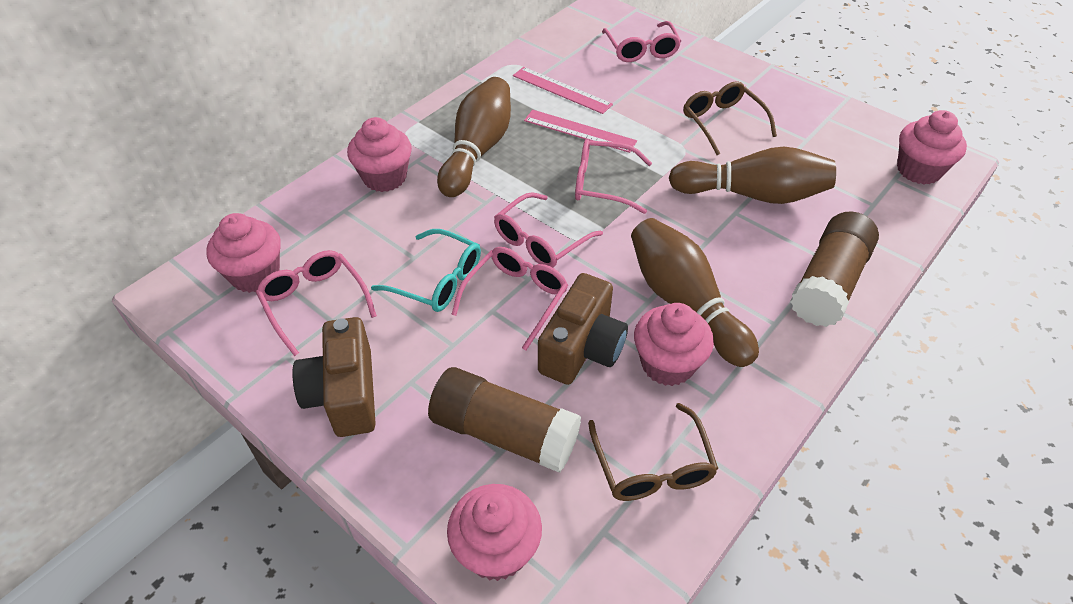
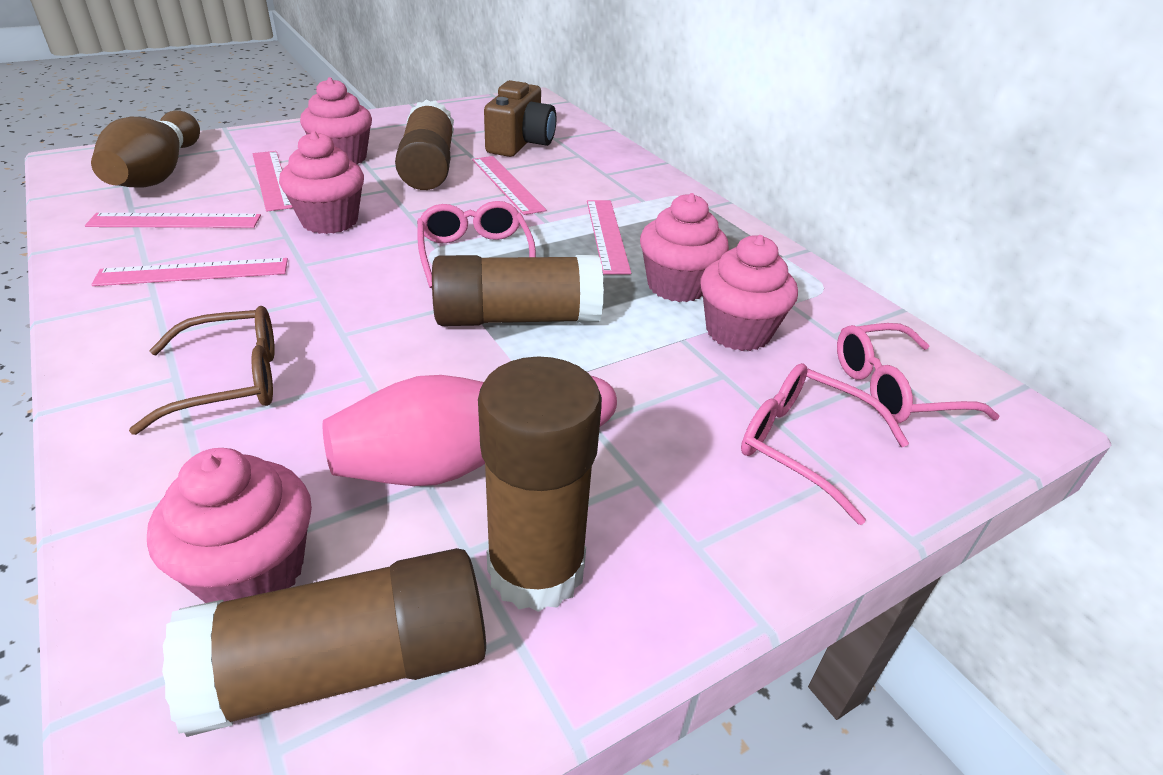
brown bowling pin: [437,77,511,197] [631,218,759,367] [669,147,836,204] = 3 -> [91,110,200,188] = 1
brown camera: [292,317,376,437] [538,273,628,385] = 2 -> [484,80,556,157] = 1
brown glasses: [588,403,718,501] [683,81,777,155] = 2 -> [129,306,275,435] = 1
brown glue stick: [428,367,581,473] [790,211,879,327] = 2 -> [162,548,486,737] [395,99,454,190] [432,255,604,326] [478,357,602,612] = 4
pink bowling pin: none = 0 -> [323,375,617,486] = 1
pink glasses: [256,250,377,356] [451,247,568,350] [494,192,603,268] [575,139,652,214] [602,21,681,62] = 5 -> [417,201,536,288] [741,363,909,525] [837,323,999,424] = 3
pink ruler: [513,67,613,114] [524,110,637,153] = 2 -> [85,213,261,228] [91,258,288,286] [252,151,293,212] [472,156,546,215] [587,200,631,274] = 5
turquoise glasses: [371,229,481,312] = 1 -> none = 0

